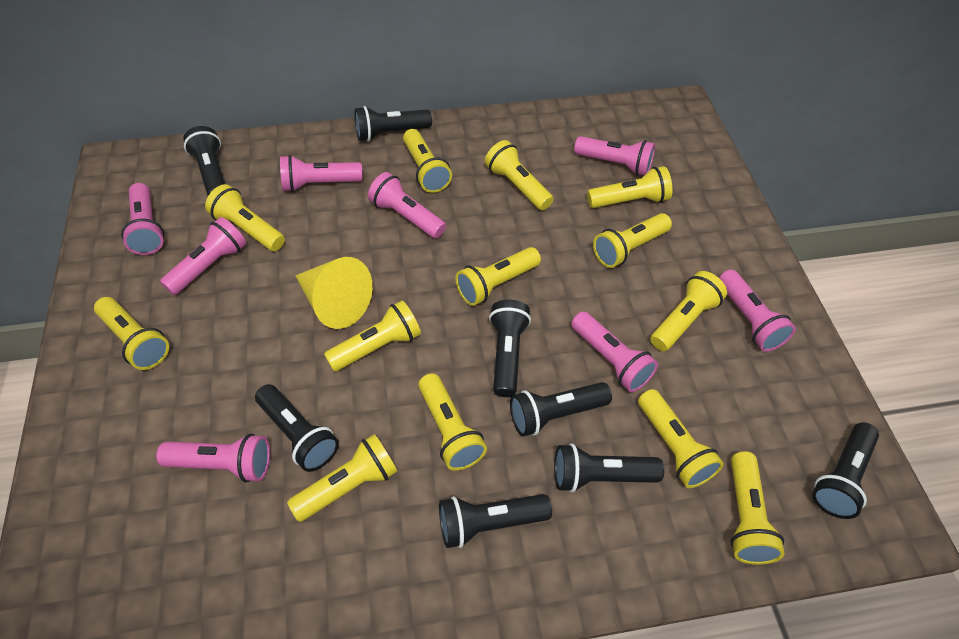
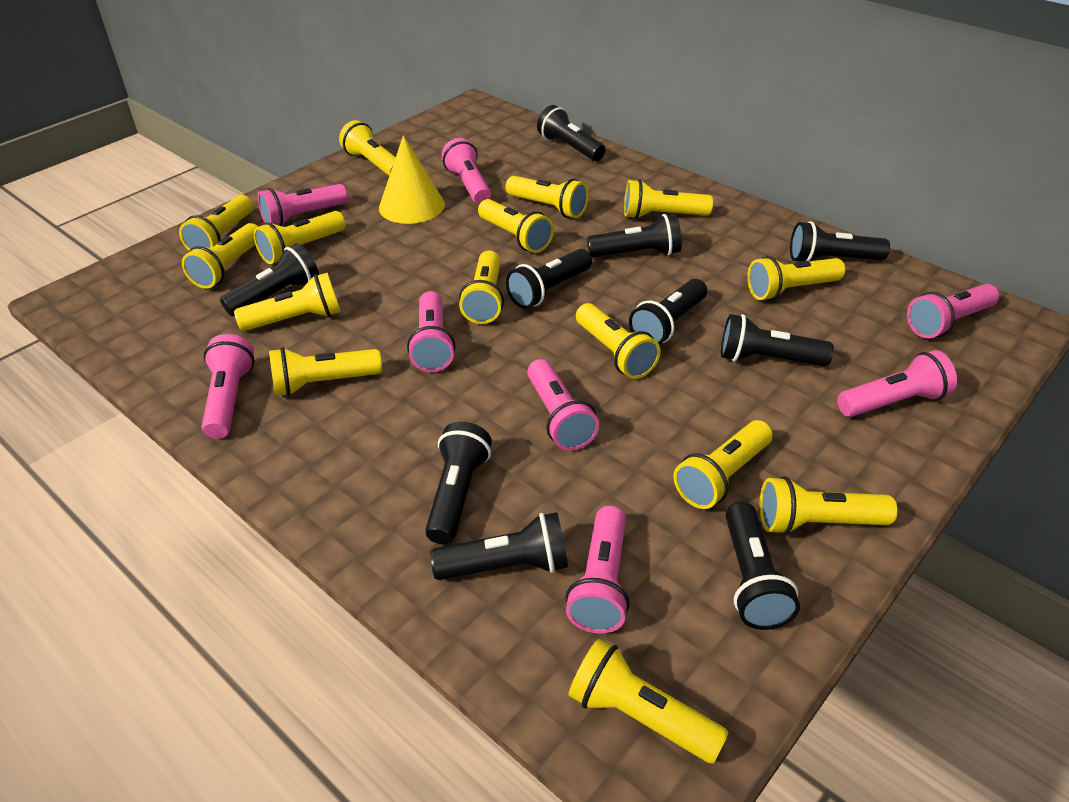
black flashlight: [183,126,225,196] [255,384,339,472] [354,106,432,142] [439,494,552,548] [489,300,531,397] [510,382,612,437] [554,443,664,493] [812,423,879,519] = 8 -> [220,243,319,316] [425,422,492,544] [430,512,568,580] [506,249,592,309] [537,105,605,161] [587,214,682,257] [629,279,707,345] [721,314,834,366] [726,502,800,630] [790,221,890,262] = 10
yellow flashlight: [94,297,169,370] [205,184,285,251] [287,434,398,522] [324,300,421,372] [403,129,452,193] [418,373,487,471] [455,247,541,306] [485,140,553,210] [587,166,672,208] [593,213,672,268] [638,389,724,488] [650,271,727,351] [730,451,784,565] = 13 -> [179,195,253,250] [182,223,258,289] [234,272,340,331] [254,211,346,264] [269,347,382,397] [339,120,396,176] [459,251,504,324] [478,199,554,253] [505,176,589,218] [568,639,728,763] [576,303,661,379] [624,179,713,219] [674,420,773,509] [747,256,845,300] [759,476,898,535] = 15

